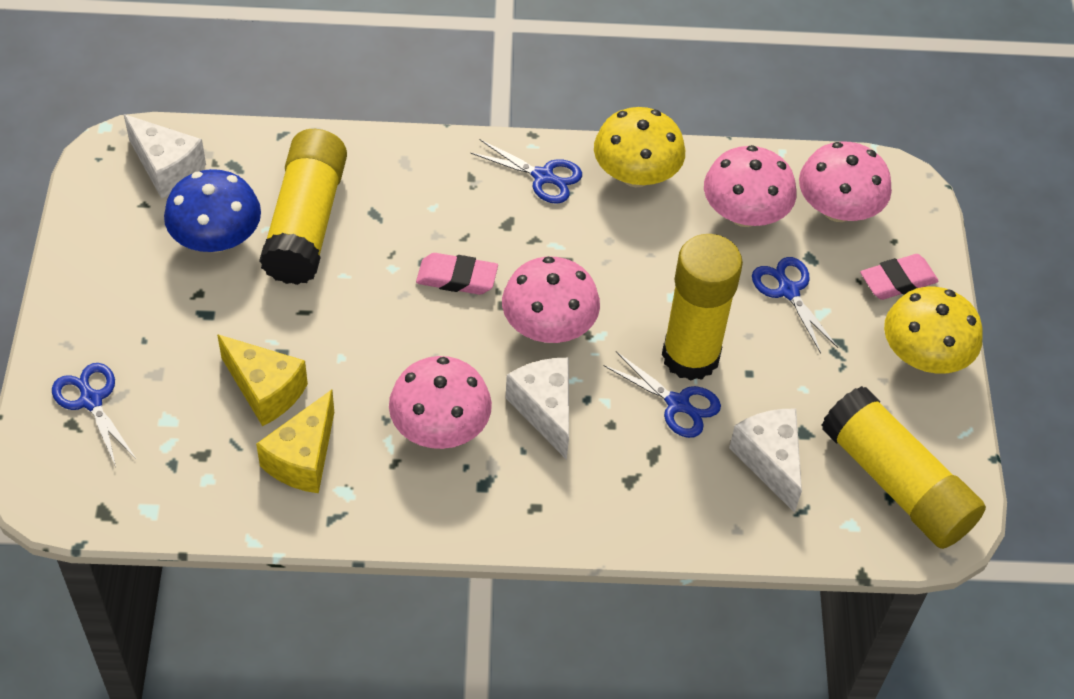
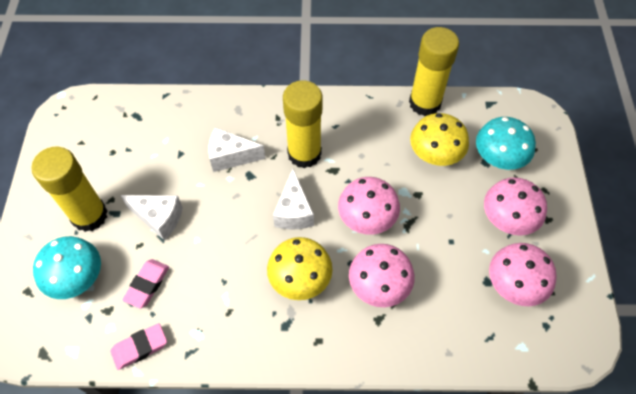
blue mushroom: [164,169,261,253] = 1 -> none = 0
blue scissors: [52,363,136,467] [471,140,582,204] [603,351,721,438] [752,257,838,353] = 4 -> none = 0
turquoise mushroom: none = 0 -> [33,236,101,299] [476,117,536,170] = 2
yellow cheese: [217,334,308,426] [256,390,334,493] = 2 -> none = 0

